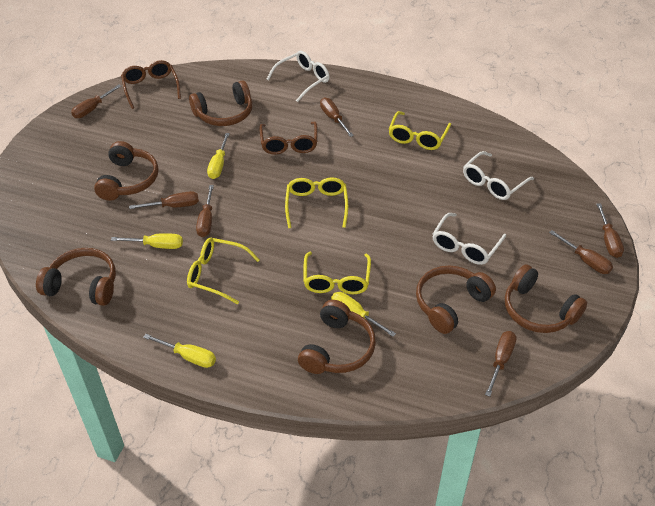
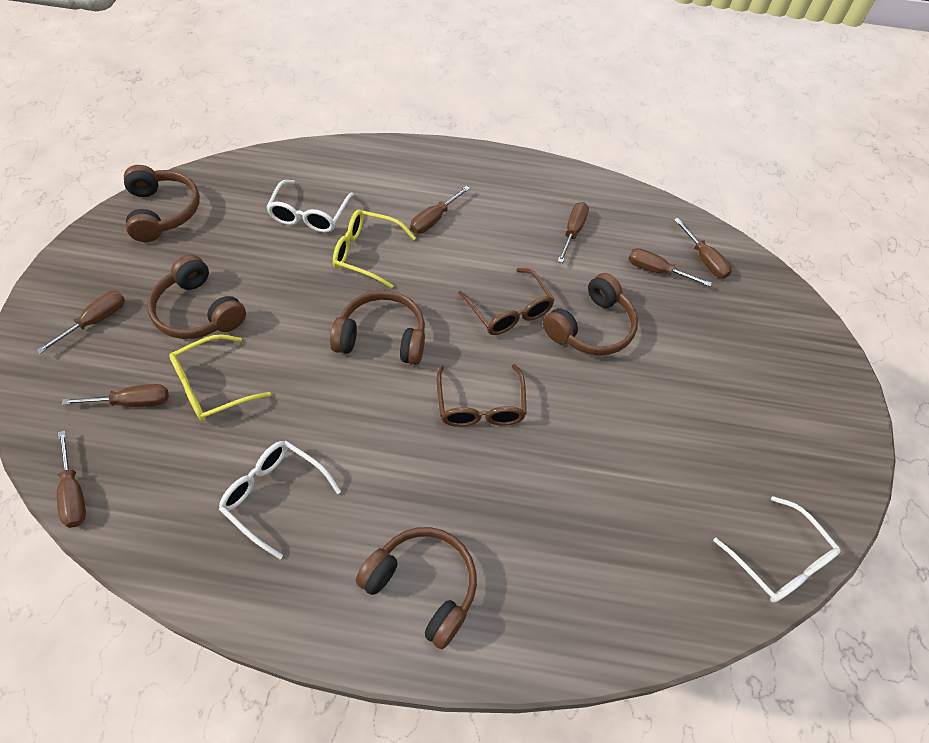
brown headphones: [36,248,116,306] [94,141,159,201] [189,80,252,126] [298,300,376,374] [416,265,496,334] [505,264,587,333] = 6 -> [124,165,200,242] [147,255,246,339] [330,290,425,365] [356,527,477,649] [543,273,638,355] = 5
yellow glasses: [187,238,260,304] [285,177,348,228] [303,252,371,294] [389,111,451,150] = 4 -> [169,334,271,421] [333,210,416,288] = 2
yellow screwdriver: [111,233,183,249] [143,334,216,368] [207,133,230,179] [331,292,396,337] = 4 -> none = 0

